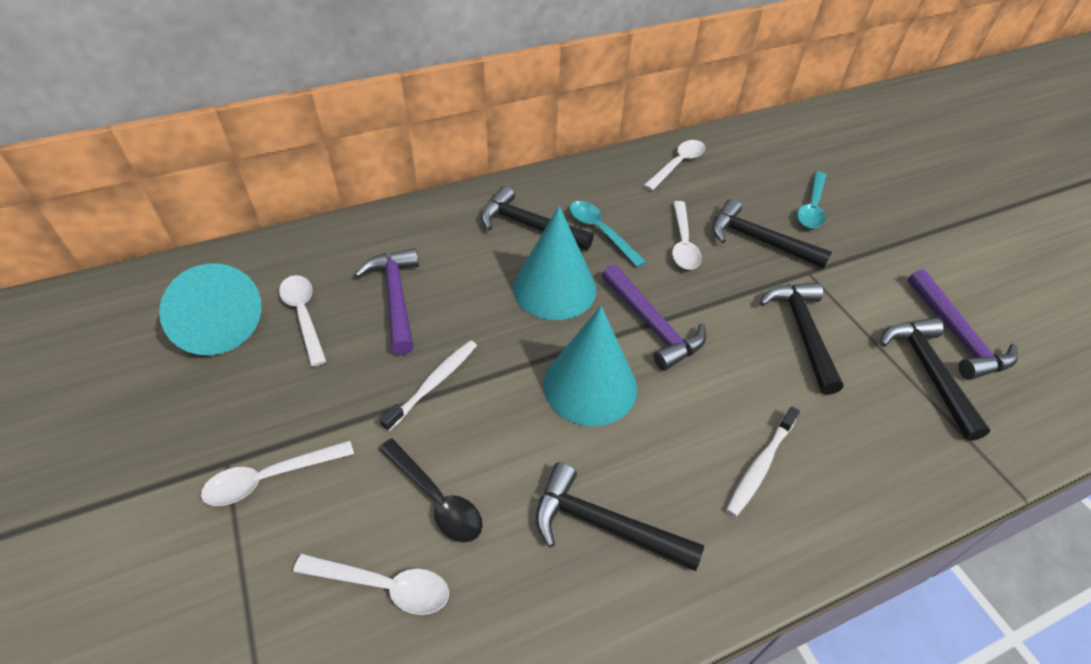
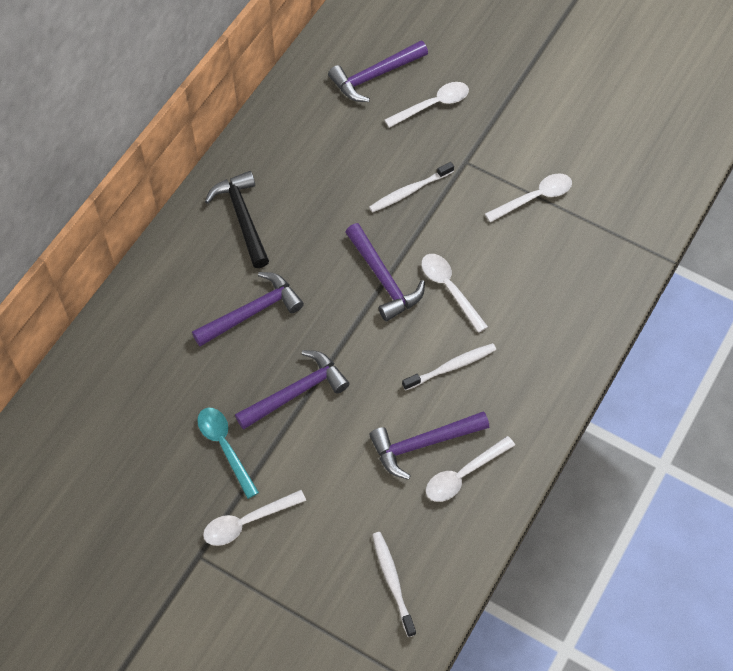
black hammer: [481,186,594,250] [536,462,704,571] [712,199,832,269] [759,282,843,395] [880,317,990,441] = 5 -> [205,171,269,268] = 1
black spoon: [379,439,482,543] = 1 -> none = 0
purple hammer: [354,248,419,355] [602,265,706,371] [908,269,1018,380] = 3 -> [192,272,304,346] [235,350,349,430] [328,41,428,102] [345,223,425,321] [369,411,489,480] = 5
turquoise cone: [159,263,261,355] [513,206,596,320] [543,306,637,426] = 3 -> none = 0
turquoise spoon: [570,201,647,267] [797,172,826,229] = 2 -> [197,408,259,499] = 1
white toothbrush: [380,340,477,432] [726,406,800,517] = 2 -> [369,162,454,213] [372,532,416,637] [402,343,496,391] = 3

